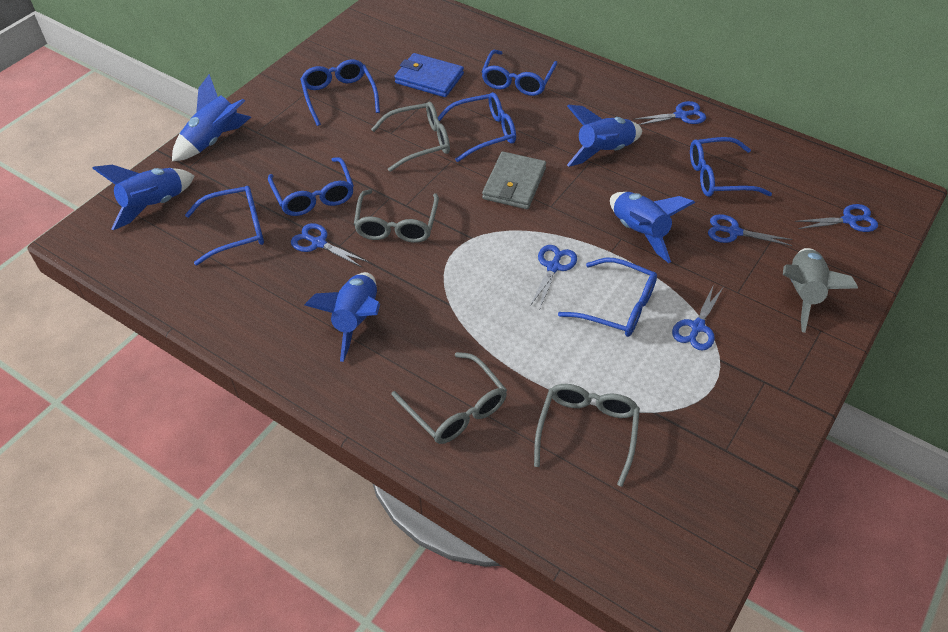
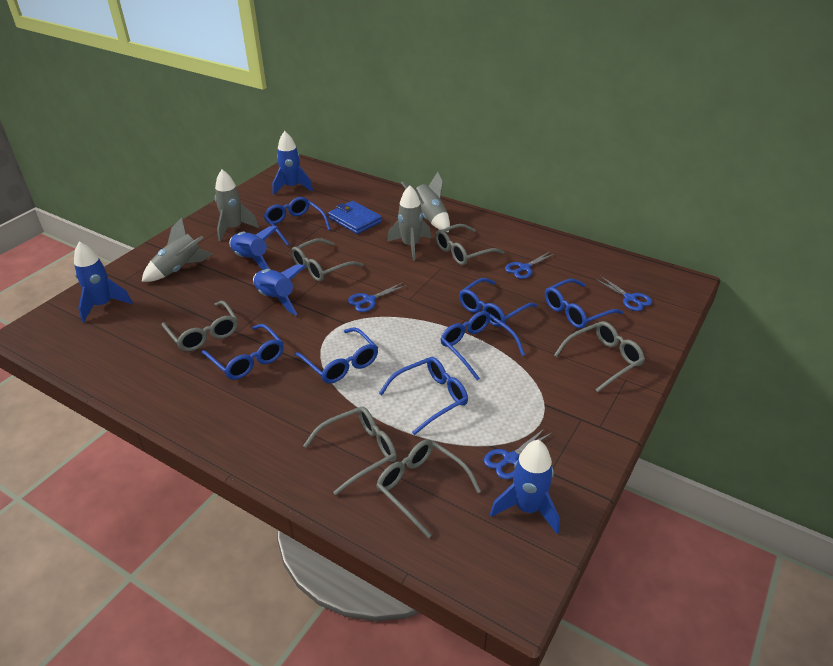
blue scissors: [291,223,368,267] [530,245,577,308] [633,101,706,125] [672,284,723,351] [708,214,792,246] [795,204,878,232] = 6 -> [348,282,407,312] [484,428,552,479] [505,251,556,279] [595,276,652,311] = 4
grey glasses: [354,189,439,243] [371,102,450,172] [391,352,507,444] [534,384,640,487] = 4 -> [162,301,238,351] [291,238,363,282] [303,406,397,495] [376,439,481,538] [435,224,504,265] [554,321,645,392] = 6
grey rocket: [783,248,858,333] = 1 -> [142,218,213,282] [215,170,259,241] [387,185,431,261] [401,172,450,233] = 4
grey wallet: [482,151,546,209] = 1 -> none = 0

